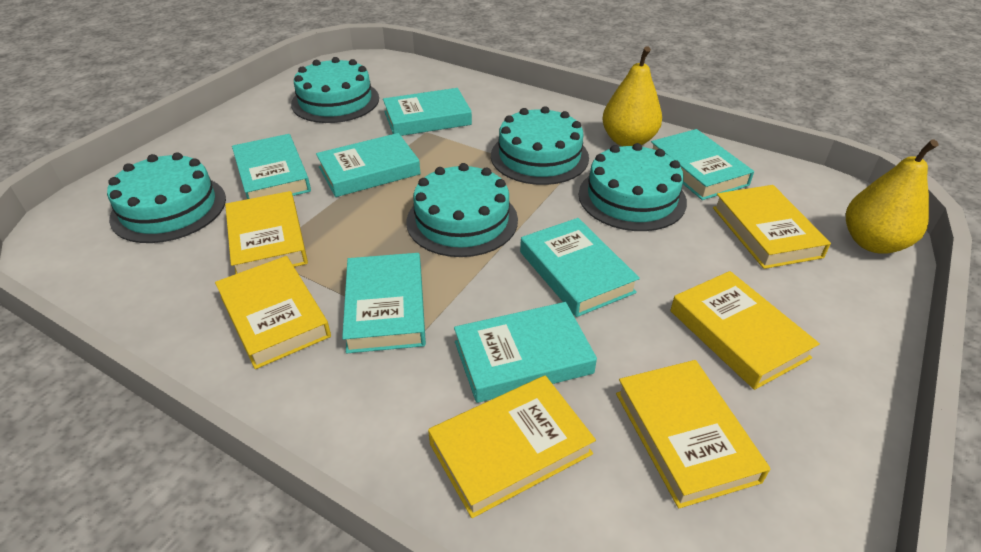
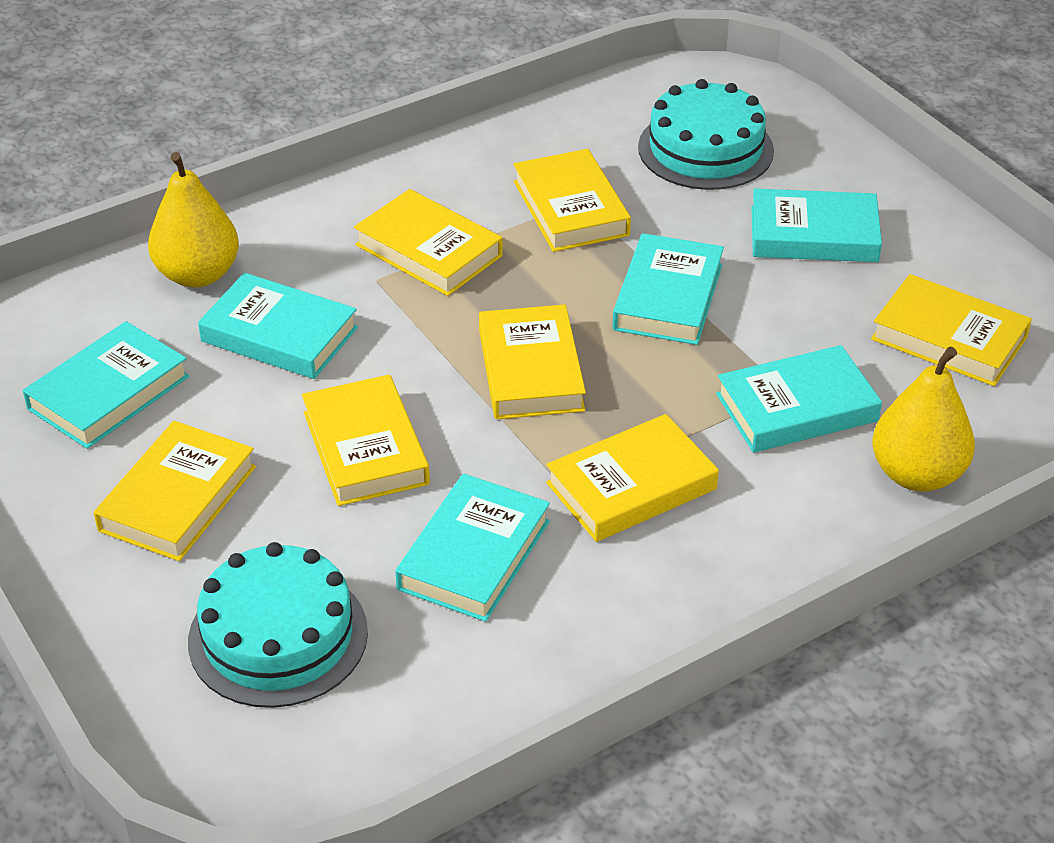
turquoise book: [232,134,311,199] [316,133,421,197] [342,253,426,353] [383,88,472,136] [454,302,597,403] [520,218,640,317] [651,129,754,200] = 7 -> [23,321,189,449] [198,273,358,379] [395,474,550,622] [612,233,724,345] [716,345,882,453] [751,188,882,262] = 6
turquoise cake: [107,152,226,243] [291,57,379,123] [407,163,518,257] [491,106,589,185] [579,143,687,231] = 5 -> [188,542,368,708] [638,79,774,190] = 2
yellow book: [215,256,331,369] [225,191,308,274] [428,375,596,518] [616,360,770,508] [670,271,820,390] [713,185,831,269] = 6 -> [94,421,256,561] [302,375,430,506] [354,189,503,296] [479,304,586,419] [514,149,631,252] [546,414,719,542] [871,274,1032,386] = 7

